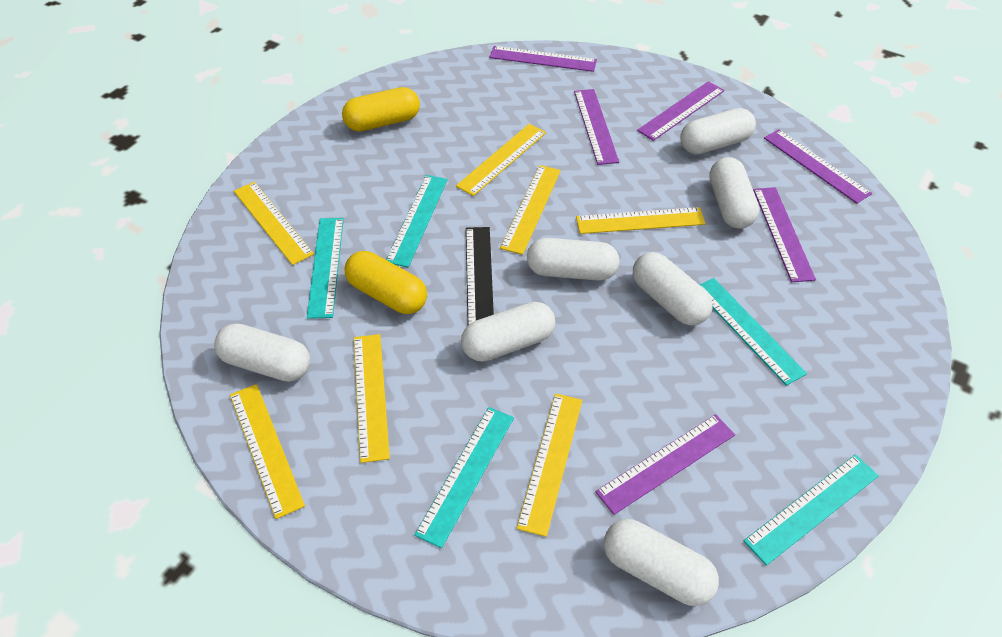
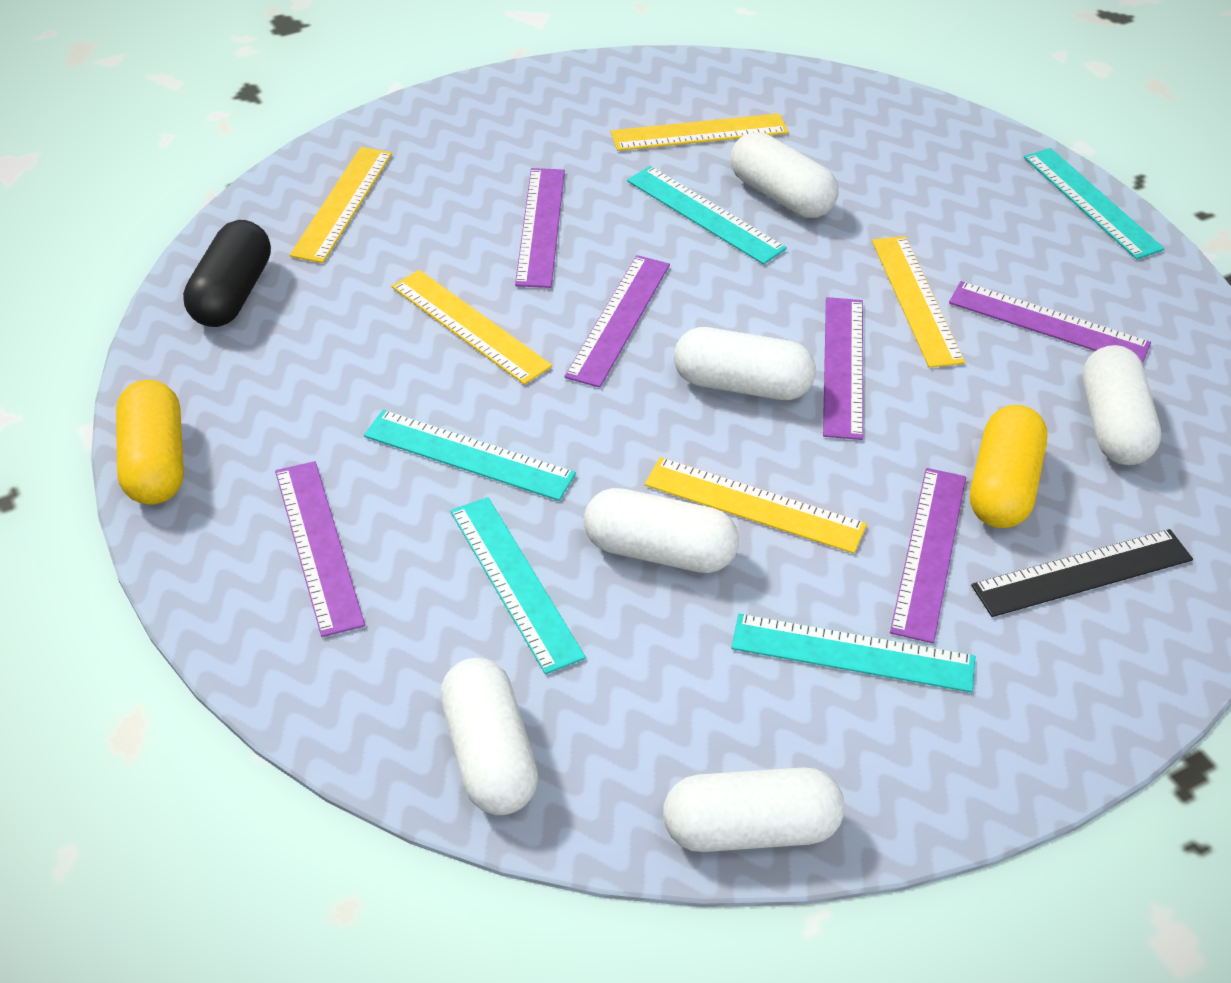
black capsule: none = 0 -> [183,220,271,327] = 1
white capsule: [214,323,310,382] [461,302,555,362] [527,238,620,281] [604,519,719,606] [633,252,712,326] [680,108,756,154] [709,157,759,229] = 7 -> [440,658,538,815] [584,488,739,573] [663,767,845,852] [674,327,816,400] [730,132,839,218] [1082,345,1161,465] = 6
yellow ruler: [230,384,305,519] [234,182,314,265] [354,334,390,463] [456,124,546,196] [500,165,561,255] [517,394,582,537] [576,207,705,234] = 7 -> [290,147,392,263] [392,270,552,385] [611,113,788,151] [645,457,867,554] [872,236,965,368] = 5

